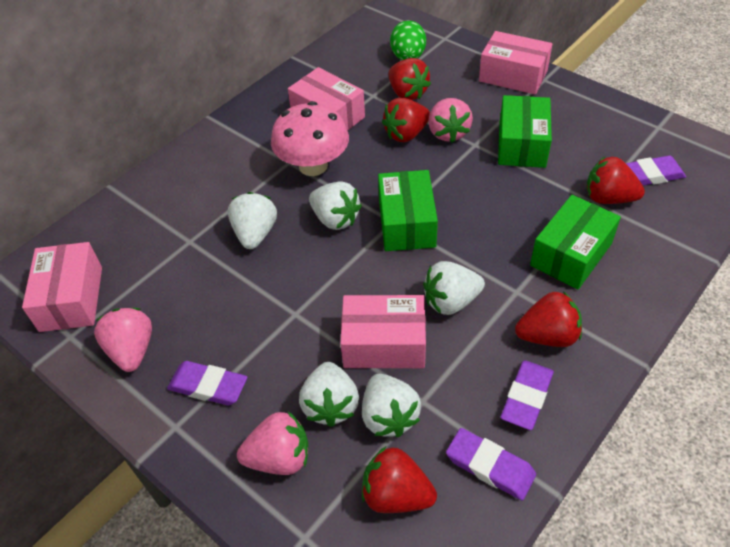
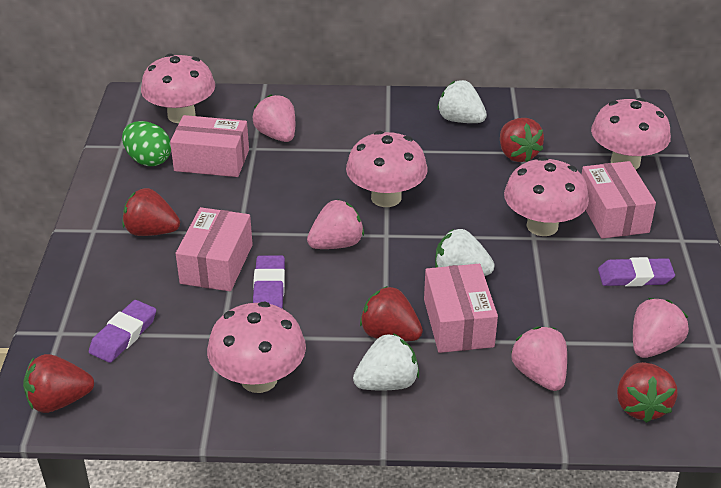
green box: [378,170,438,251] [498,95,552,168] [530,195,621,289] = 3 -> none = 0
pink mushroom: [271,101,349,176] = 1 -> [141,53,215,123] [207,302,306,393] [346,131,428,207] [504,157,589,236] [591,98,671,170] = 5
pink strawberry: [94,308,152,372] [237,412,308,475] [428,98,473,143] = 3 -> [252,94,295,142] [307,200,364,249] [511,327,567,391] [633,298,689,358] = 4
purple eraser: [167,361,247,405] [446,428,536,500] [500,360,554,430] [626,156,686,186] = 4 -> [89,300,156,363] [253,255,285,308] [598,257,675,287] = 3
white strawberry: [228,192,277,249] [299,362,359,427] [309,181,362,230] [362,374,421,437] [423,261,485,315] = 5 -> [353,333,419,390] [435,229,495,276] [437,80,487,123] = 3

